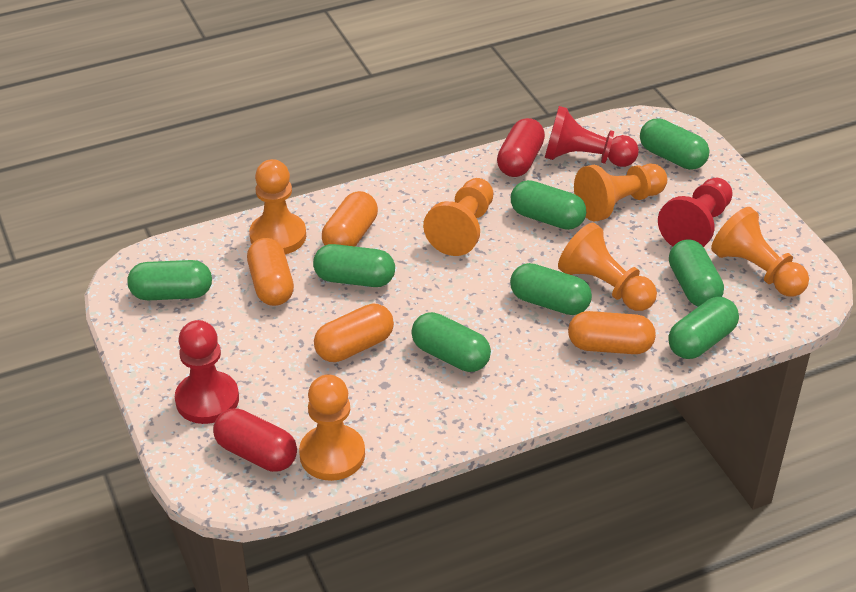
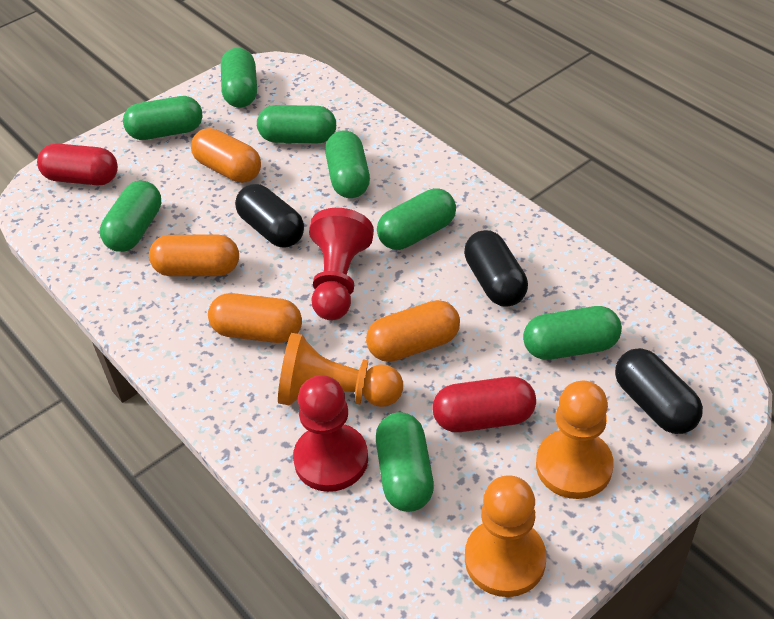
black capsule: none = 0 -> [235,184,304,248] [464,230,528,306] [615,348,703,434] = 3
orange pawn: [249,159,306,254] [299,374,365,481] [423,178,494,256] [558,223,657,311] [574,164,667,221] [711,207,809,297] = 6 -> [278,333,403,407] [465,475,546,597] [536,381,614,499] = 3
red pawn: [175,320,239,424] [545,106,639,167] [658,178,733,247] = 3 -> [293,375,368,492] [309,208,374,320] = 2

